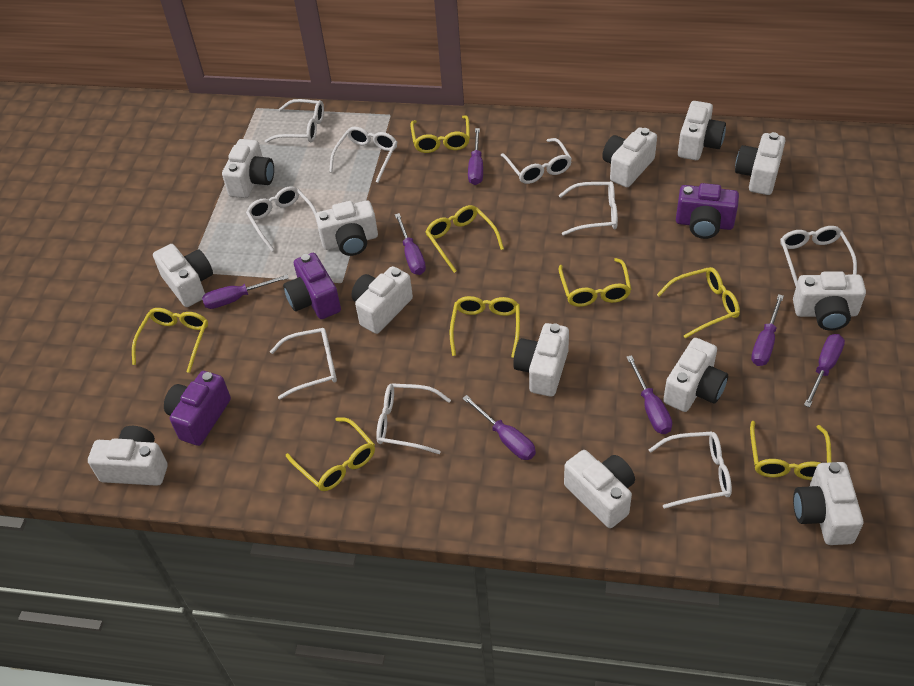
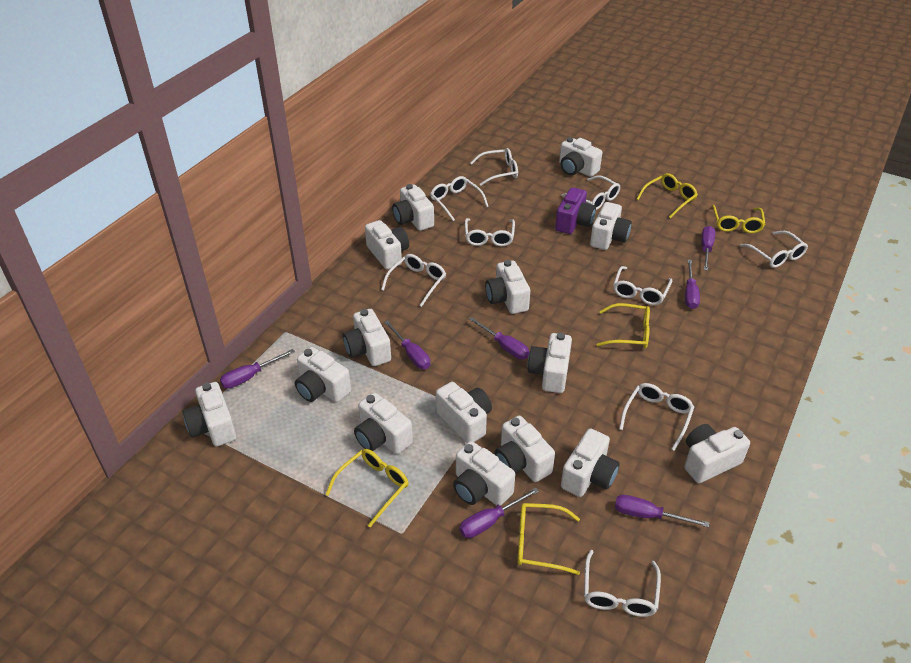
purple camera: [164,371,231,446] [283,253,341,319] [676,183,739,239] = 3 -> [555,187,596,234] = 1
white camera: [88,426,168,486] [153,244,213,307] [222,139,274,198] [316,200,378,256] [352,266,413,334] [513,323,569,397] [564,450,635,528] [602,127,657,187] [663,338,728,412] [678,101,726,160] [735,132,786,195] [793,271,866,331] [793,462,863,545] = 13 -> [183,382,237,447] [295,347,351,402] [343,309,391,366] [354,393,413,454] [365,220,409,269] [392,184,434,231] [436,382,492,443] [453,441,515,506] [485,260,530,314] [494,416,555,482] [527,333,572,393] [559,137,602,177] [561,428,620,497] [590,202,632,250] [684,424,750,483] = 15
yellow glasses: [132,308,208,373] [286,417,375,491] [410,116,470,153] [426,205,504,273] [450,296,520,358] [558,258,631,307] [657,267,740,338] [750,421,832,480] = 8 -> [325,449,409,527] [517,503,580,575] [597,303,650,349] [637,173,698,218] [712,205,765,233] = 5

